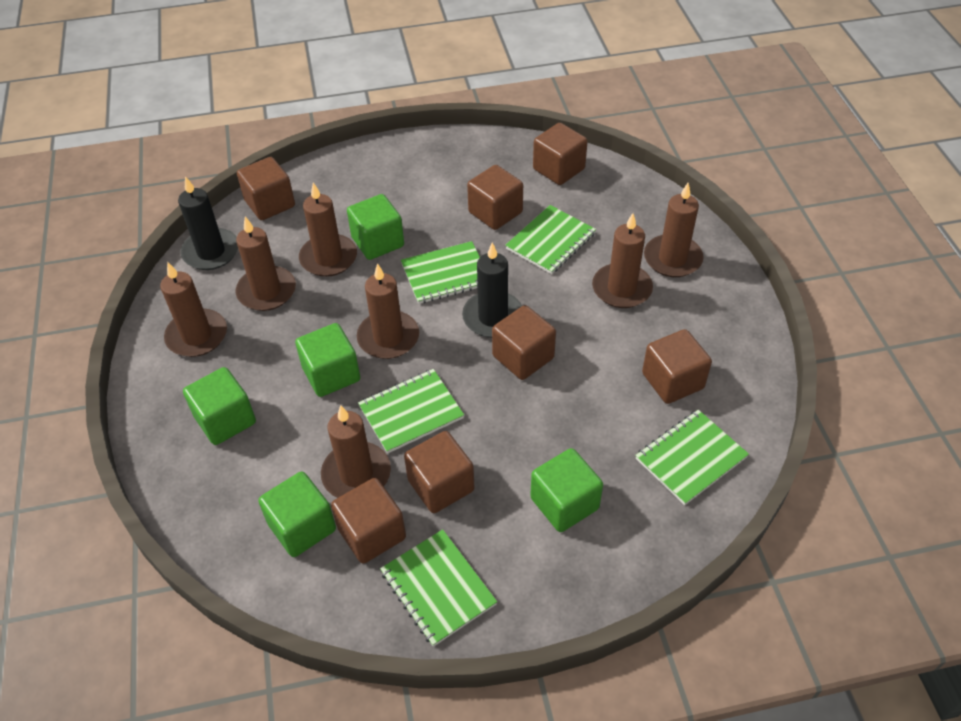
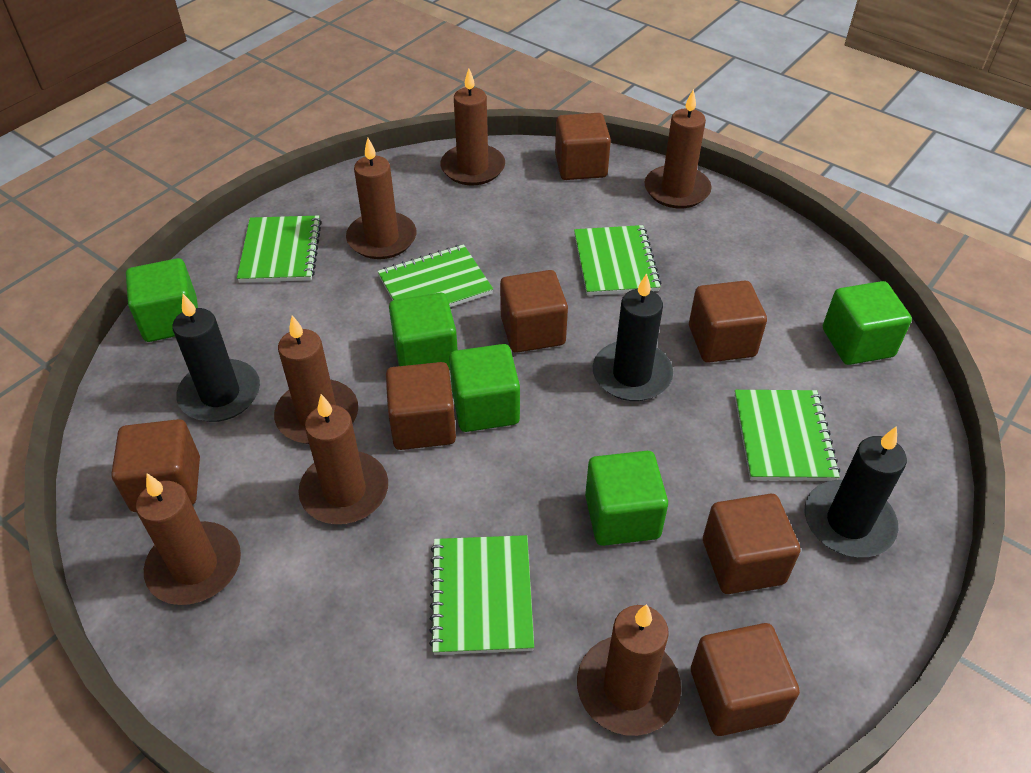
black candle: [178,176,238,270] [462,242,522,338] = 2 -> [172,294,260,422] [593,273,673,401] [805,426,907,557] = 3

